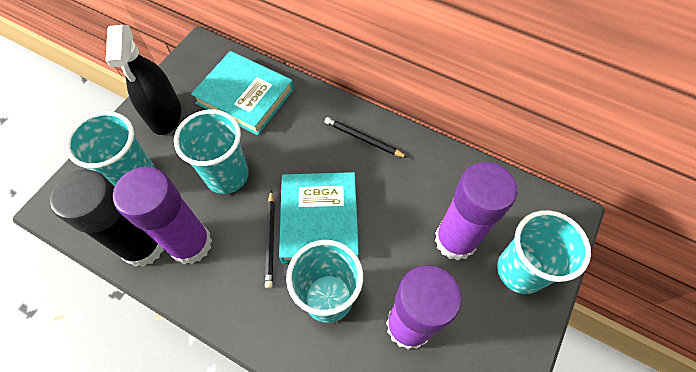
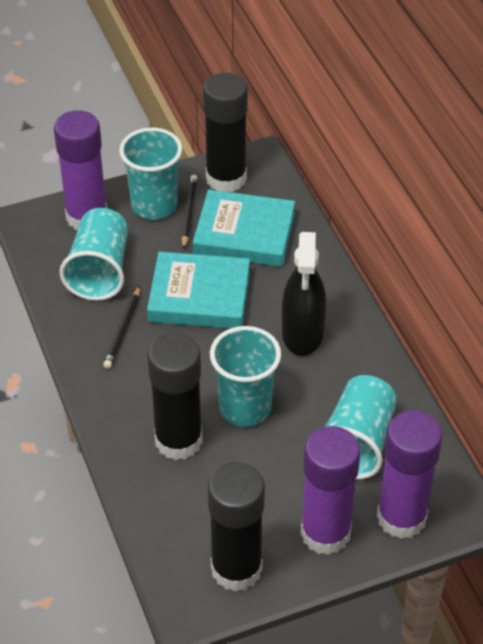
black glue stick: [50,169,164,267] = 1 -> [148,333,203,460] [203,73,248,192] [208,462,265,592] = 3

